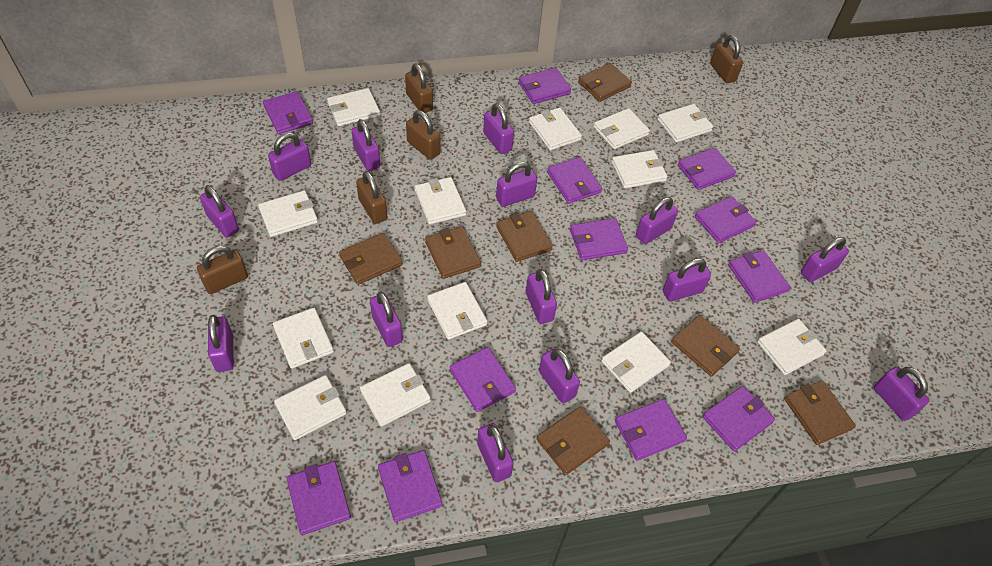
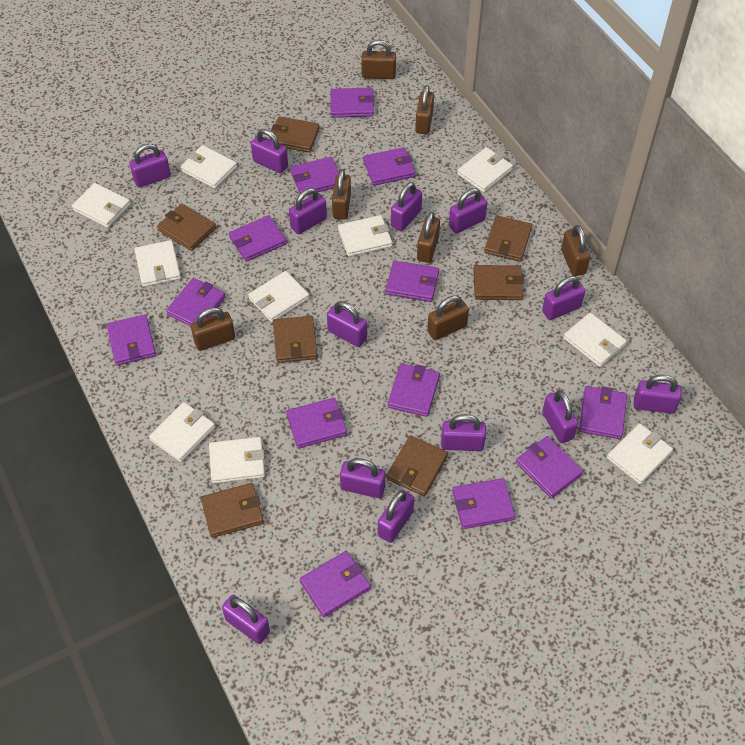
brown padlock: [197,246,248,294] [356,171,387,224] [405,64,433,113] [406,110,440,160] [710,35,743,83] = 5 -> [191,307,235,351] [332,169,351,220] [361,40,396,79] [415,85,434,134] [417,212,440,263] [427,295,469,340] [561,225,590,276] = 7
purple padlock: [200,185,239,237] [208,315,234,372] [268,133,311,181] [351,119,380,171] [370,292,403,347] [477,423,514,482] [483,103,514,154] [496,162,537,207] [526,269,557,324] [539,349,580,403] [636,197,678,244] [663,258,711,302] [801,237,849,282] [873,366,930,421] = 14 -> [129,144,171,188] [222,595,270,644] [251,129,288,174] [289,188,327,234] [327,301,367,347] [340,458,385,498] [378,490,414,543] [391,182,422,231] [441,414,486,451] [449,188,487,233] [542,276,585,320] [542,391,578,443] [634,375,681,414] = 13
purple wallet: [263,91,313,134] [286,461,351,535] [378,450,442,522] [450,347,516,412] [519,68,571,104] [547,157,602,204] [570,218,628,260] [615,399,687,461] [678,148,736,190] [695,196,756,243] [702,386,775,451] [728,250,790,303] = 12 -> [107,314,156,365] [166,278,226,326] [229,215,287,262] [286,398,347,448] [290,157,339,195] [300,551,371,617] [330,88,374,118] [363,147,415,186] [386,261,439,302] [388,363,440,417] [452,478,515,529] [516,436,583,498] [579,386,627,439] = 13
white wallet: [258,190,318,237] [273,308,334,369] [274,375,347,440] [327,88,380,126] [360,363,431,427] [415,177,466,224] [427,282,487,340] [529,107,582,151] [593,108,650,149] [601,331,671,393] [612,150,668,188] [657,104,713,142] [757,319,827,375] = 13 -> [72,183,131,228] [134,240,181,287] [149,402,215,462] [180,145,237,189] [209,437,265,484] [248,271,310,322] [338,215,392,257] [457,147,513,193] [563,312,627,367] [607,423,673,484] = 10

